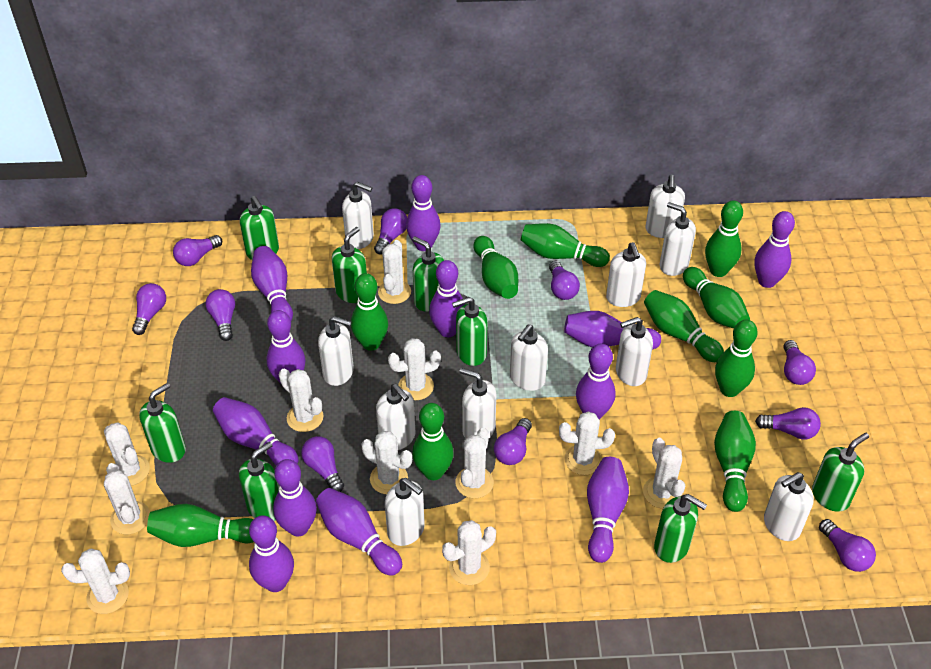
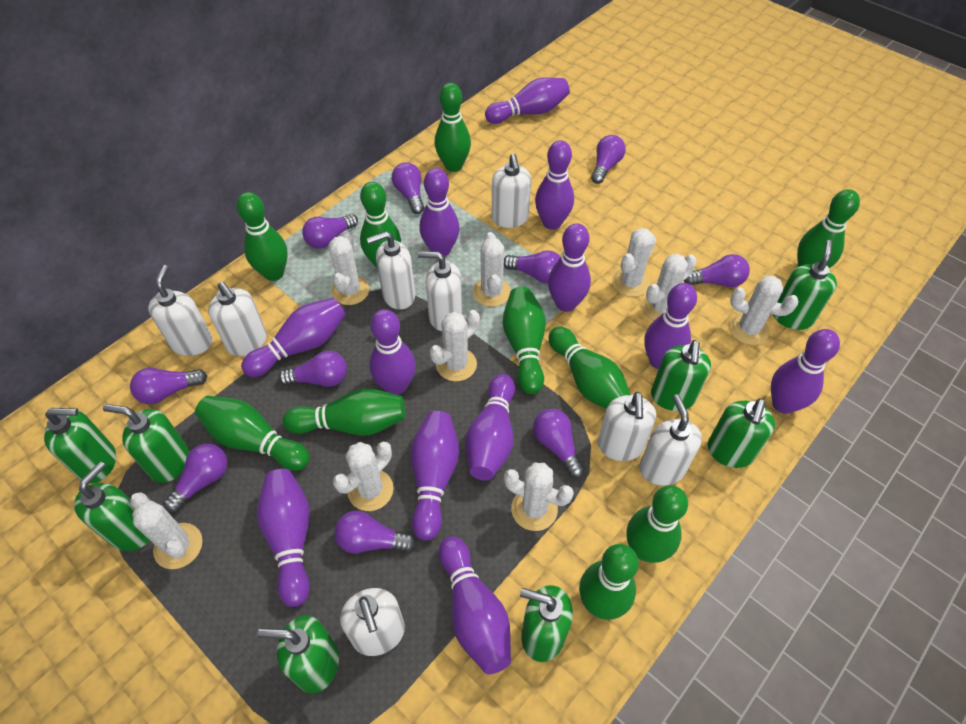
white cactus: [61,549,130,614] [104,422,150,486] [104,463,150,535] [279,369,323,432] [361,431,412,494] [378,240,411,304] [388,338,441,400] [442,520,496,585] [455,428,494,498] [559,411,615,475] [643,438,685,509] = 11 -> [130,492,203,569] [329,230,370,305] [333,442,394,511] [430,310,480,381] [473,232,511,307] [504,463,574,531] [612,228,656,297] [642,254,697,320] [729,276,799,345] = 9
white soap dispenser: [318,316,354,386] [342,182,374,249] [376,384,415,450] [385,478,425,546] [459,368,496,439] [510,324,548,391] [606,242,646,307] [616,317,653,386] [645,174,685,238] [660,202,696,276] [764,472,814,541] = 11 -> [148,265,213,356] [208,282,267,356] [340,588,405,656] [366,231,415,310] [418,251,463,331] [492,153,531,228] [598,392,656,461] [639,394,702,486] = 8

